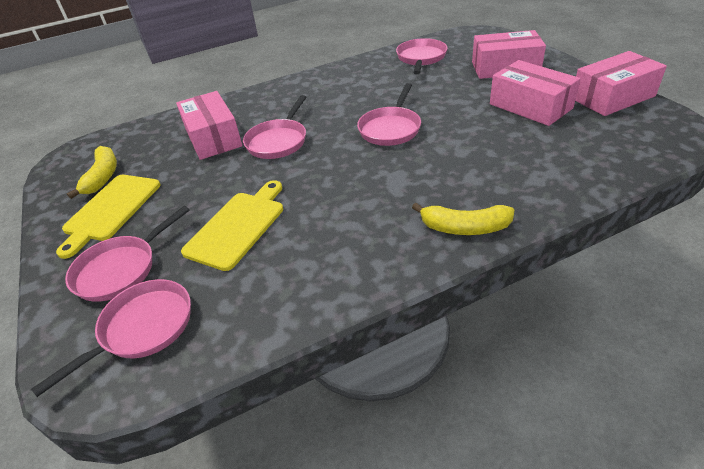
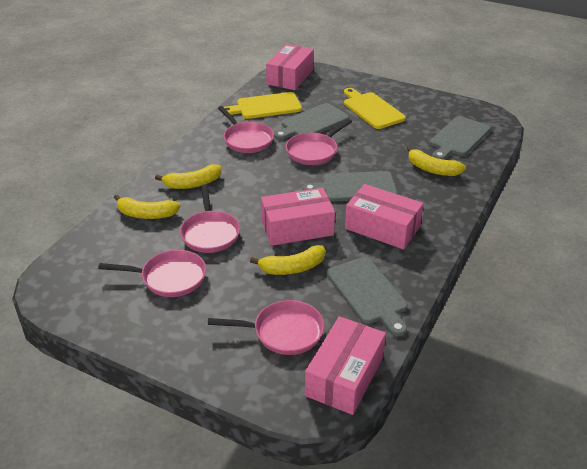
grey cutting board: none = 0 -> [274,103,349,140] [303,171,397,202] [327,257,408,336] [430,116,491,160] = 4
yellow banana: [67,146,117,199] [412,203,514,235] = 2 -> [114,194,181,219] [155,164,221,189] [250,245,325,275] [407,146,466,176] = 4

